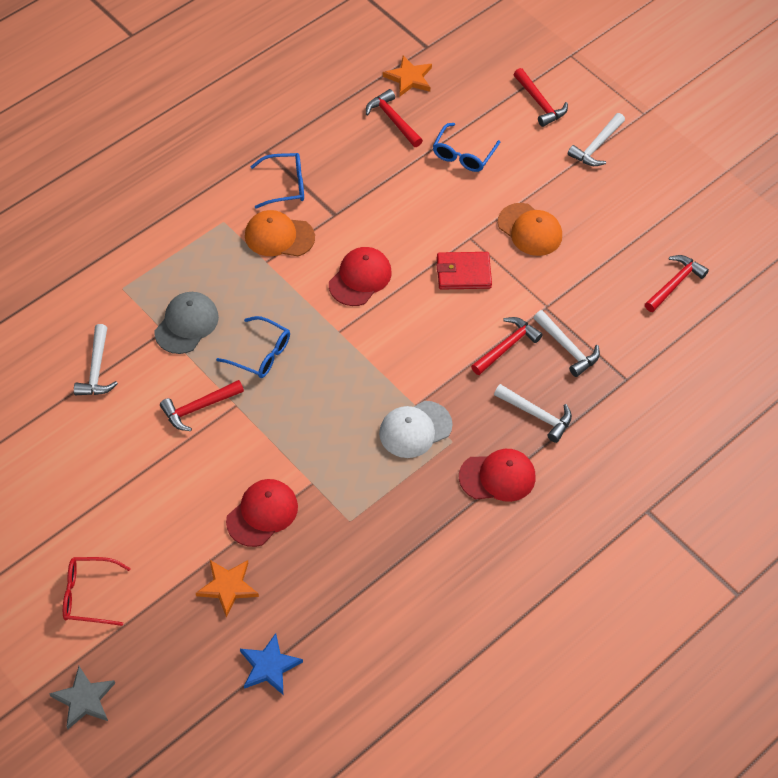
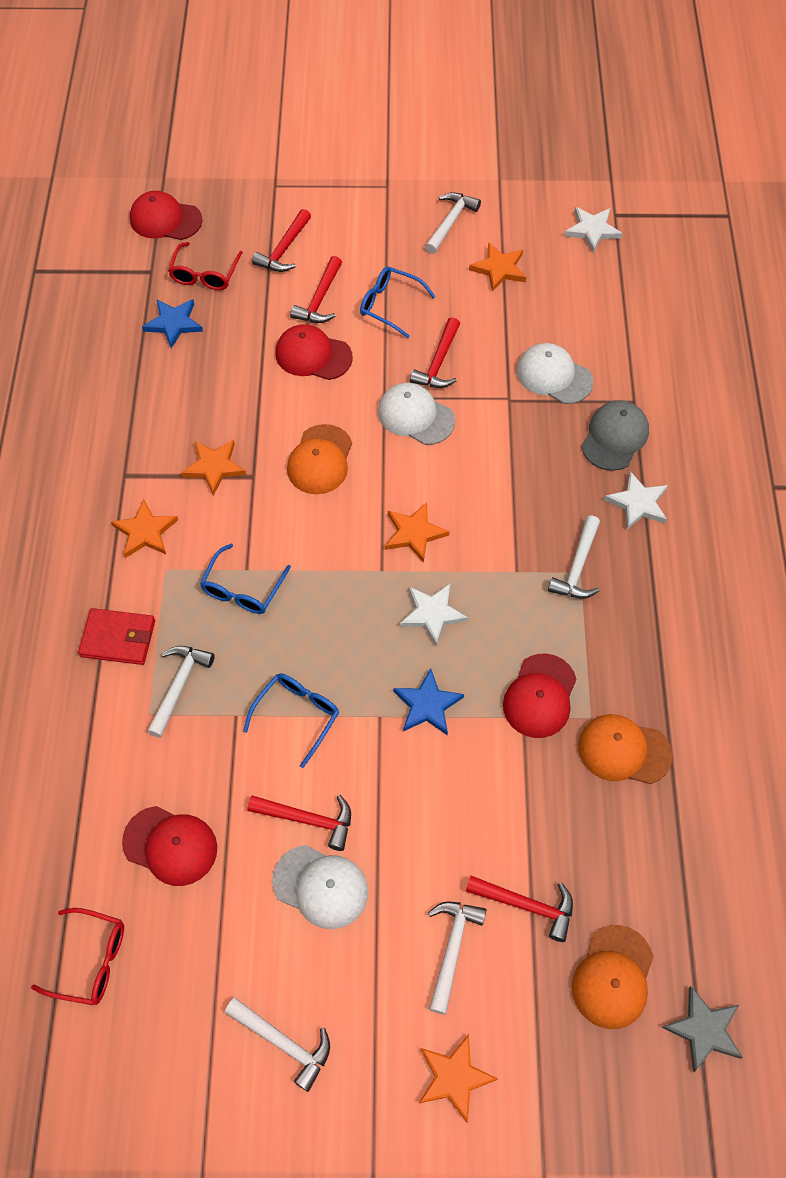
blue star: [240,633,303,695] = 1 -> [142,299,203,349] [393,668,464,735] = 2
orange cap: [245,210,315,256] [498,203,562,256] = 2 -> [287,424,352,494] [572,925,654,1029] [578,714,672,784] = 3
orange star: [196,560,259,617] [383,55,432,96] = 2 -> [111,499,178,558] [181,440,246,496] [385,502,449,563] [419,1034,498,1122] [469,242,526,292] = 5
red cap: [226,479,298,547] [329,247,392,306] [459,449,535,502] = 3 -> [122,806,217,886] [130,191,202,240] [276,324,353,380] [503,654,576,738] = 4
red glasses: [63,557,131,626] = 1 -> [31,908,124,1005] [168,242,243,290] = 2
white cap: [379,401,453,458] = 1 -> [272,845,368,929] [378,383,455,445] [516,343,594,404] = 3
white hammer: [74,324,118,395] [494,384,572,443] [534,310,600,377] [568,113,625,166] = 4 -> [147,646,215,738] [225,998,330,1092] [425,192,481,254] [428,901,487,1015] [548,515,600,599] = 5
white star: none = 0 -> [400,583,468,646] [564,207,622,252] [604,471,668,530] = 3

